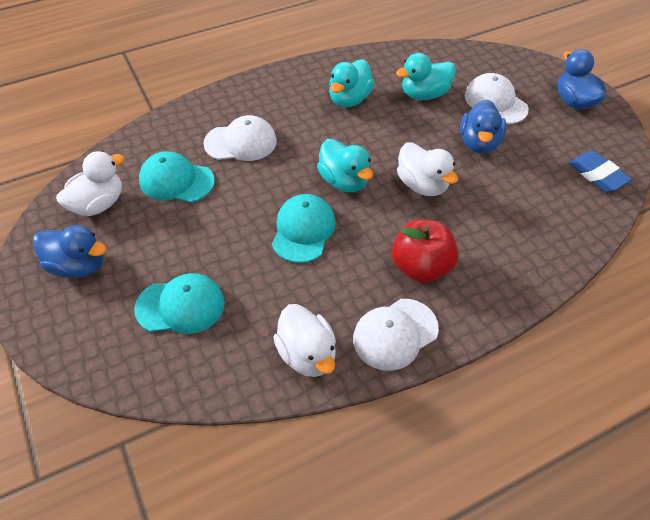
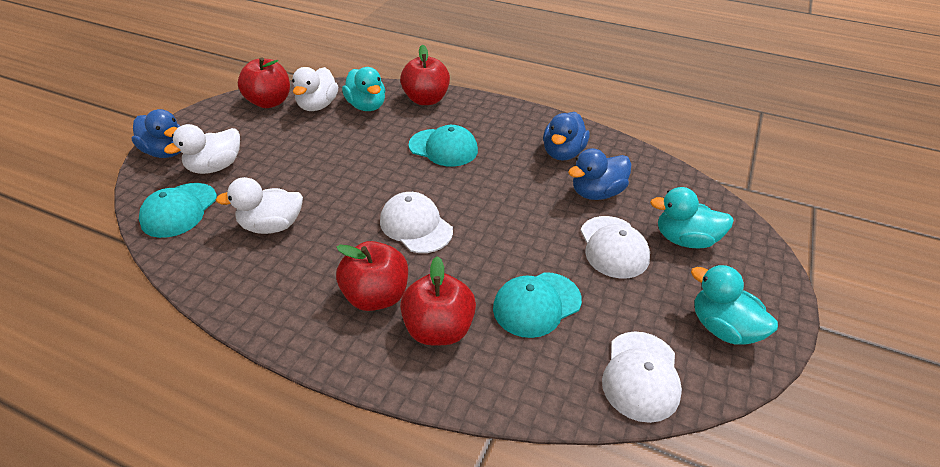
blue eraser: [569,151,632,192] = 1 -> none = 0
red apple: [392,219,459,283] = 1 -> [238,58,290,108] [336,241,408,311] [400,45,450,105] [400,256,476,346] = 4

